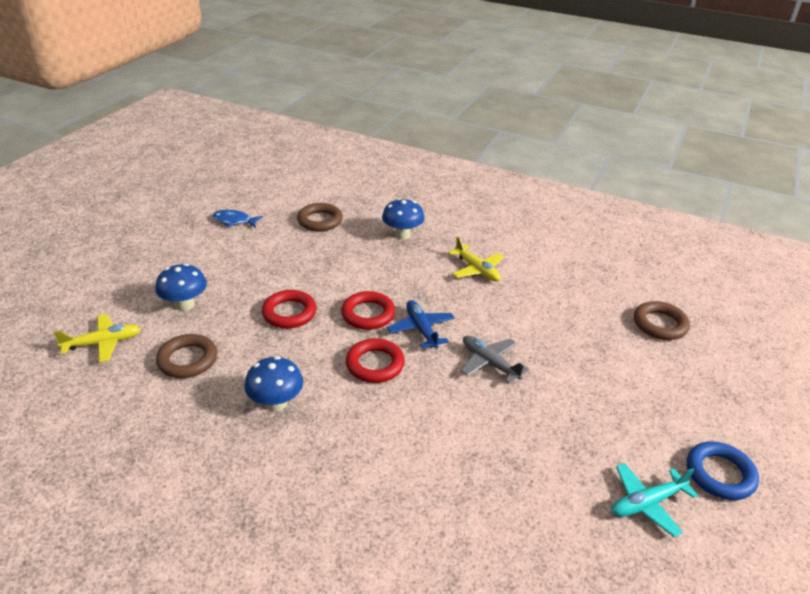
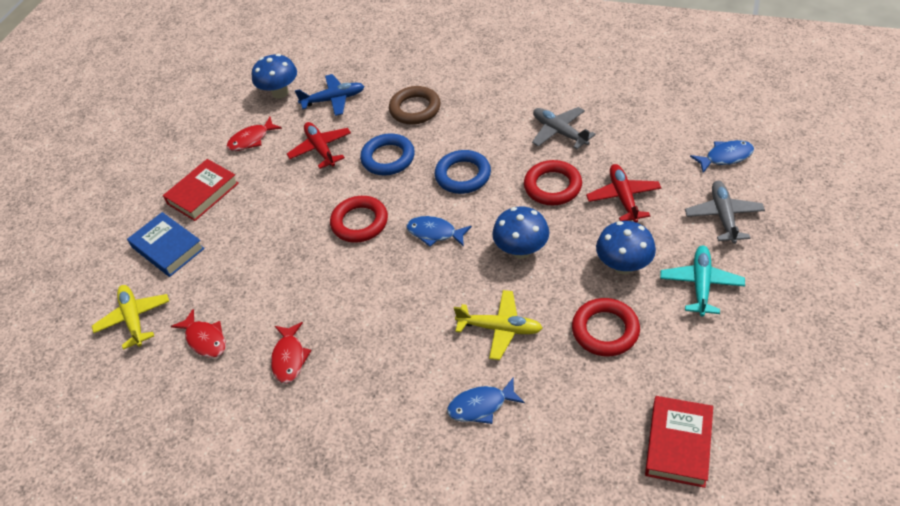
blue book: none = 0 -> [127,212,205,277] = 1
blue fish: [212,210,263,227] = 1 -> [406,216,472,247] [447,378,525,424] [690,140,754,173] = 3
blue ring: [687,441,759,500] = 1 -> [360,133,415,176] [435,150,491,194] = 2
brown ring: [156,334,217,378] [297,203,343,232] [634,301,690,340] = 3 -> [389,86,441,125] = 1
grey plane: [461,335,529,383] = 1 -> [532,107,596,149] [685,181,765,244] = 2
red book: none = 0 -> [163,159,239,221] [645,396,713,488] = 2
red fish: none = 0 -> [171,309,226,358] [226,117,282,151] [271,322,312,384] = 3
red plane: none = 0 -> [287,122,351,169] [586,164,661,223] = 2

